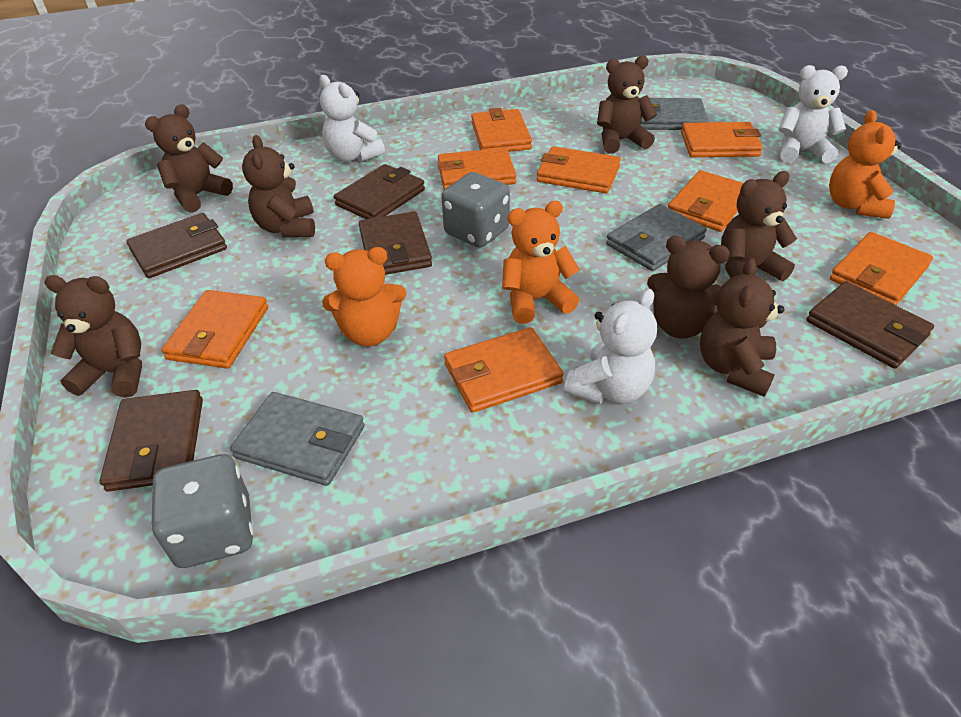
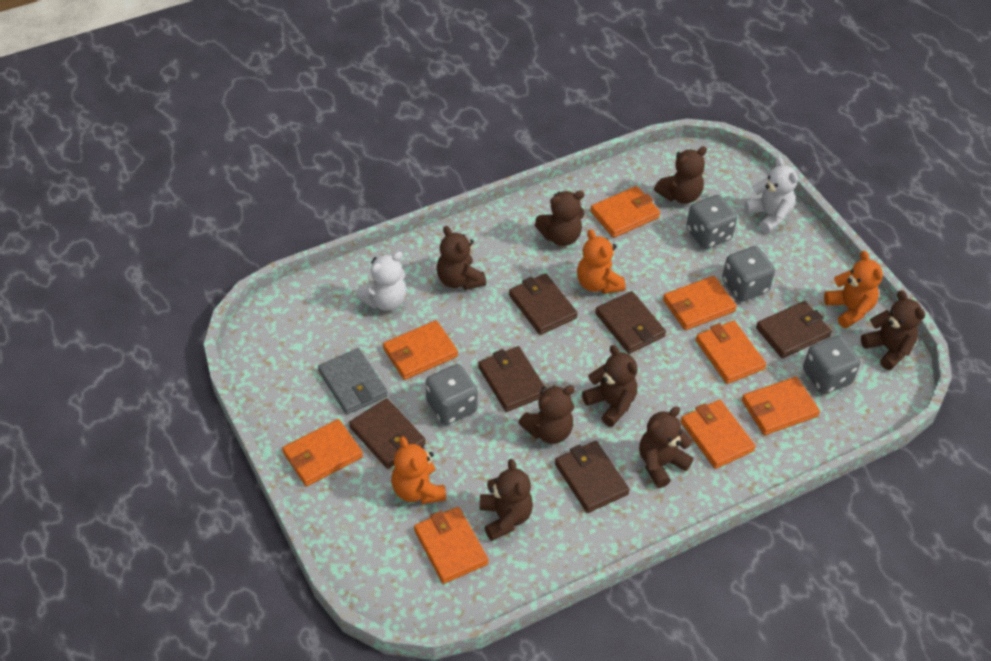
brown teddy bear: [45,275,142,398] [145,104,233,213] [242,135,315,237] [597,55,657,154] [647,236,730,339] [700,258,784,397] [721,171,797,281] = 7 -> [437,226,486,290] [480,459,533,541] [518,385,575,444] [535,191,584,246] [582,345,638,427] [639,406,694,488] [654,146,707,204] [861,290,925,370] = 8
brown wallet: [100,390,203,492] [126,213,227,278] [334,164,425,219] [359,212,432,275] [806,281,934,369] = 5 -> [349,398,426,469] [478,346,544,412] [509,273,578,335] [555,441,630,513] [595,291,666,354] [756,301,832,358] = 6
grey dice: [151,454,253,568] [441,172,510,248] = 2 -> [426,364,478,425] [686,195,737,249] [722,246,775,302] [803,336,860,394] = 4
grey wallet: [230,392,365,486] [606,204,707,271] [639,98,708,130] = 3 -> [318,348,388,415] = 1
white teddy bear: [319,75,385,162] [564,289,657,404] [778,65,848,163] = 3 -> [356,252,406,311] [744,157,798,233] = 2

